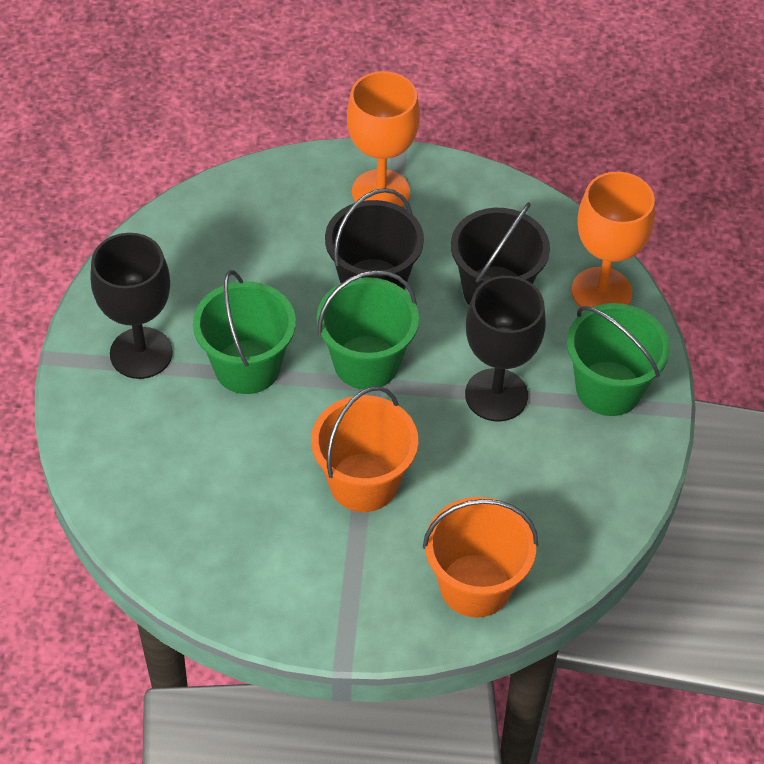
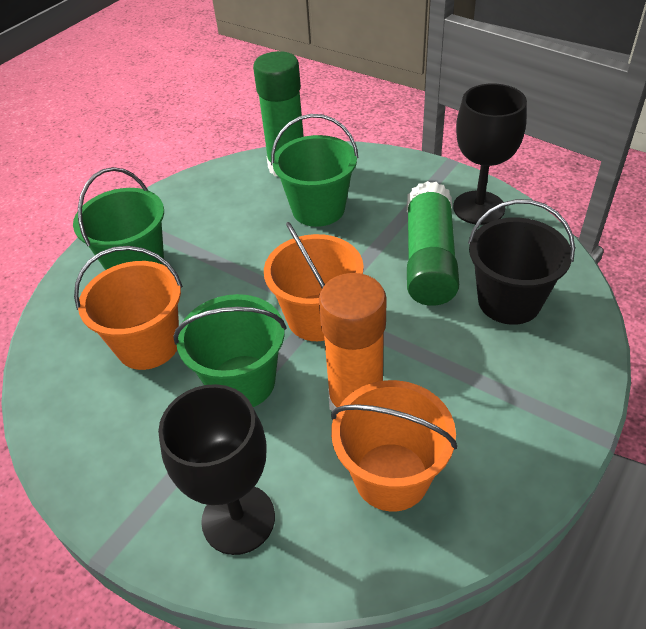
black bucket: [325,188,424,290] [451,202,550,305] = 2 -> [468,199,575,325] = 1
green glue stick: none = 0 -> [253,51,304,176] [407,181,459,306] = 2
orange bucket: [311,386,418,512] [423,497,538,617] = 2 -> [74,246,183,370] [264,222,364,341] [331,380,457,511] = 3
orange glue stick: none = 0 -> [319,273,387,411] = 1
orange goblet: [347,71,420,207] [571,172,655,307] = 2 -> none = 0

